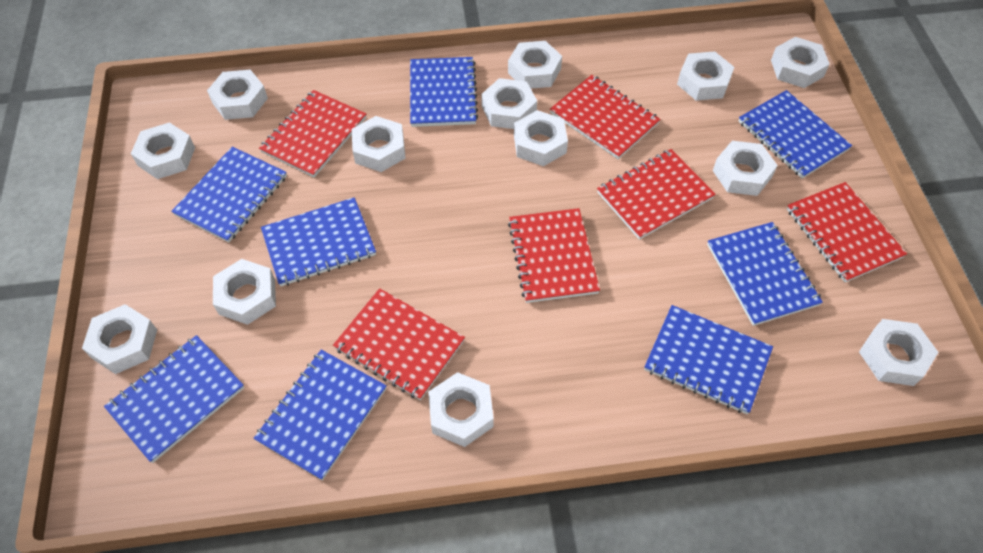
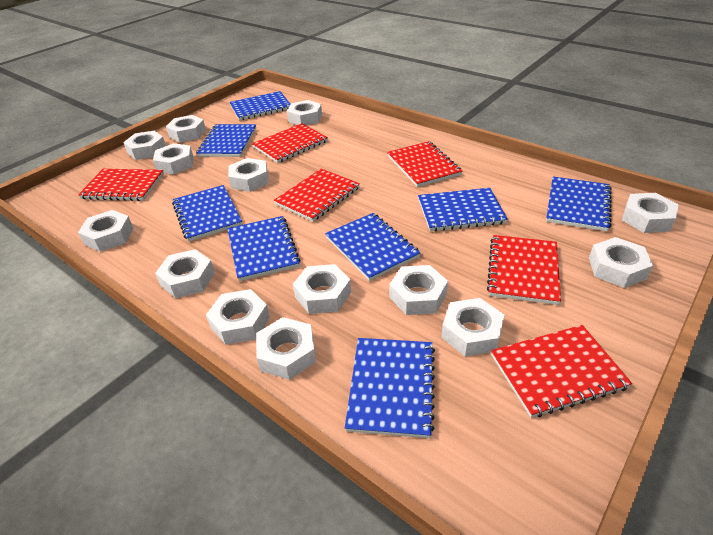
white nut: [82,304,157,374] [131,122,195,179] [207,70,268,120] [213,259,276,325] [352,116,406,172] [428,372,494,447] [481,78,537,129] [508,41,562,89] [514,110,568,166] [677,51,734,101] [713,141,778,196] [771,37,830,88] [859,319,938,386] = 13 -> [78,210,134,252] [123,131,166,160] [153,143,194,174] [155,249,215,298] [166,115,206,143] [206,289,270,345] [228,158,269,192] [256,317,316,380] [287,100,322,125] [293,264,351,314] [389,265,448,315] [441,298,504,356] [589,237,653,288] [622,193,679,233] = 14

